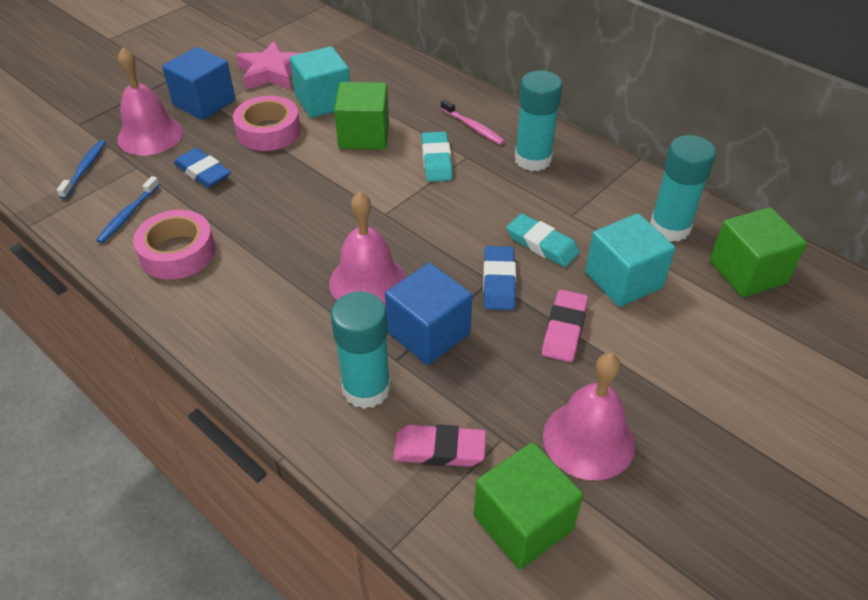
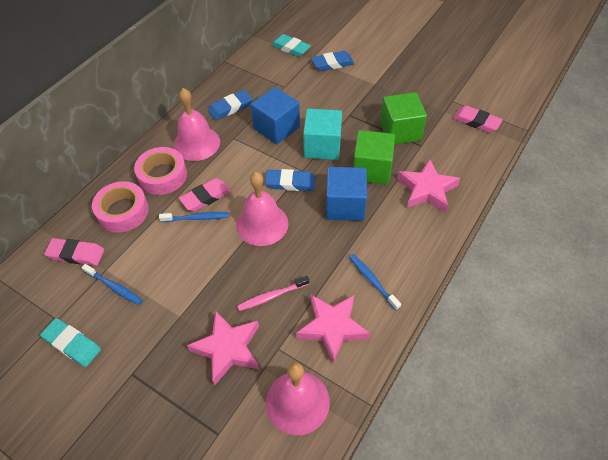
blue eraser: [174,148,231,188] [483,246,516,310] = 2 -> [208,90,252,120] [265,169,315,191] [312,51,354,71] = 3
blue toothbrush: [57,140,106,199] [96,176,160,243] = 2 -> [81,264,143,305] [159,212,229,222] [349,254,401,310] = 3
green cube: [334,82,389,150] [474,442,583,569] [710,207,807,297] = 3 -> [353,130,395,185] [380,92,427,145] = 2
pink eraser: [393,424,486,467] [542,289,588,362] = 2 -> [44,238,104,266] [179,178,231,212] [453,106,503,133] = 3
pink star: [236,41,301,90] = 1 -> [187,310,259,386] [296,295,370,364] [397,159,460,213] = 3
turquoise cube: [290,46,350,118] [585,213,675,307] = 2 -> [303,109,342,160] = 1
turquoise glue stick: [331,291,391,409] [515,70,562,171] [650,135,716,242] = 3 -> none = 0

